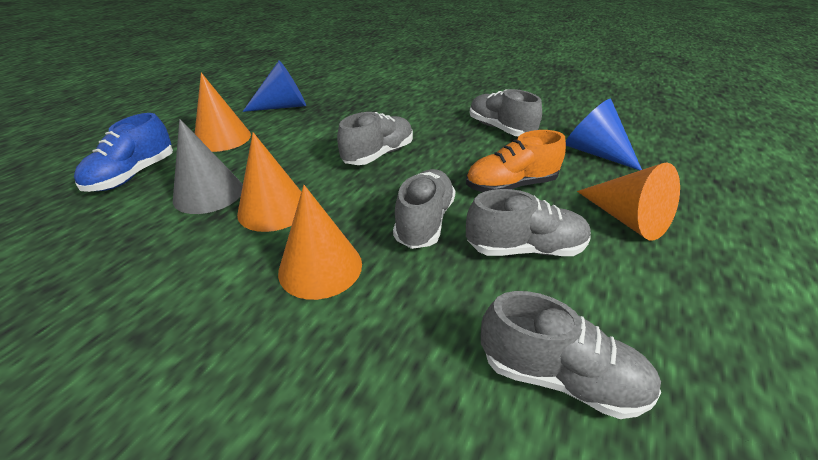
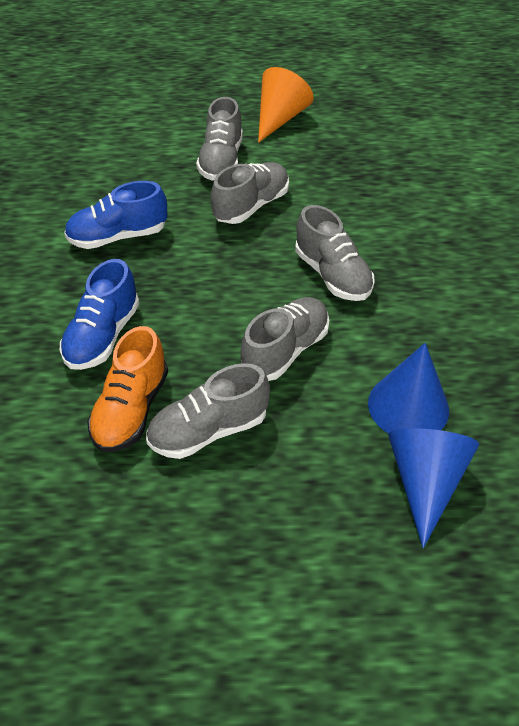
blue shoe: [74,113,173,192] = 1 -> [60,259,140,370] [64,181,167,249] = 2
grey cone: [173,119,243,214] = 1 -> none = 0
orange cone: [195,73,251,152] [237,132,301,232] [278,185,362,300] [577,163,680,241] = 4 -> [258,67,314,143] = 1

